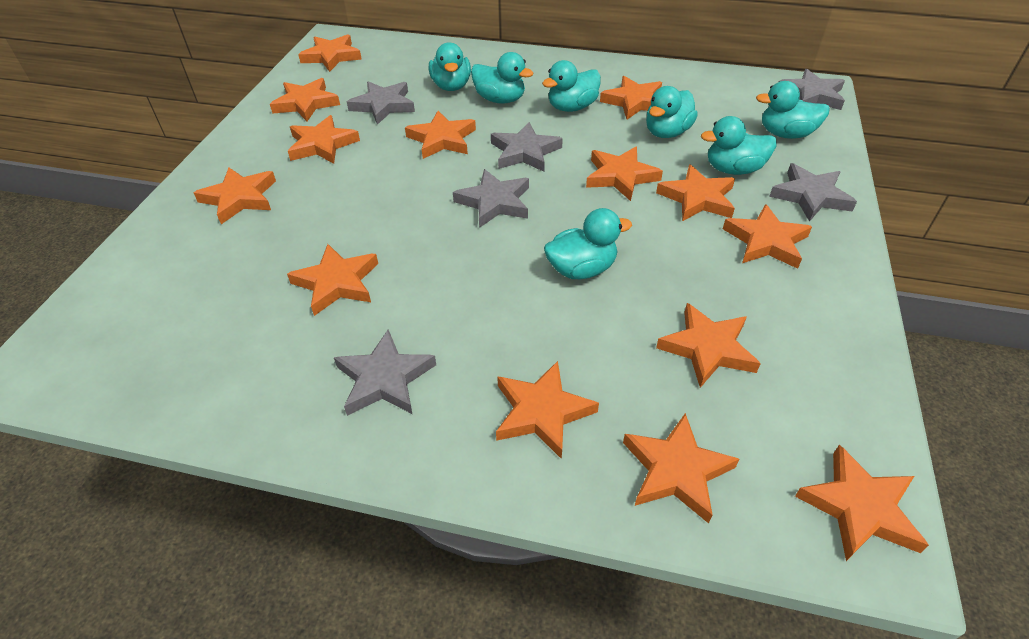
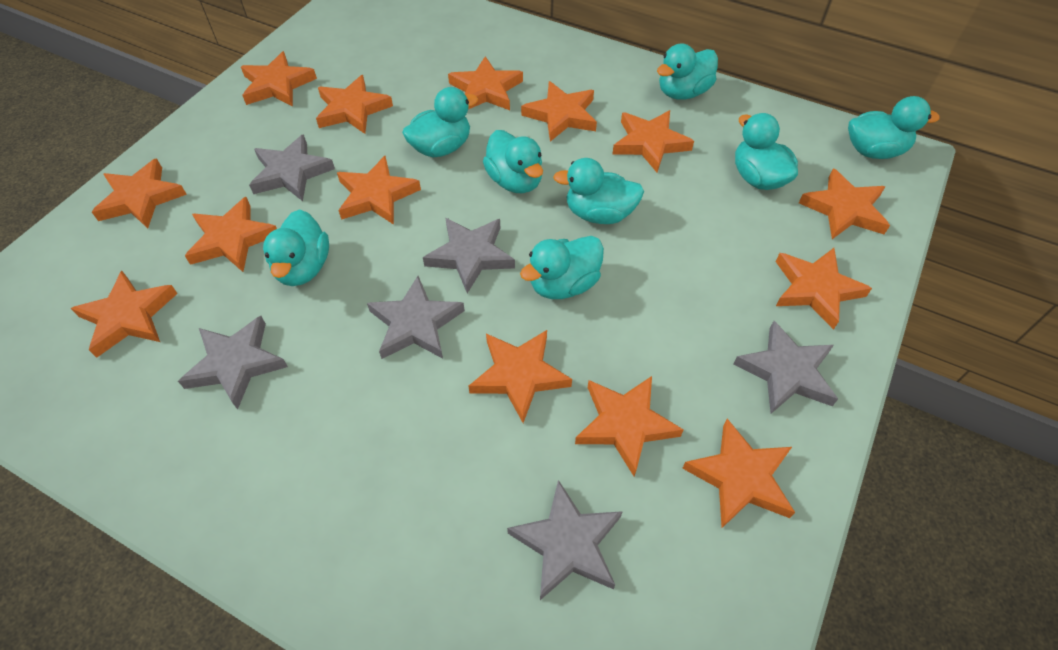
turquoise duck: [429,42,471,91] [471,52,533,104] [542,60,601,112] [544,208,632,279] [646,86,698,138] [701,116,776,175] [756,81,830,139] = 7 -> [263,209,329,286] [402,87,478,157] [483,130,543,193] [520,236,604,299] [553,158,644,224] [657,43,718,100] [735,113,798,190] [848,96,940,159] = 8

